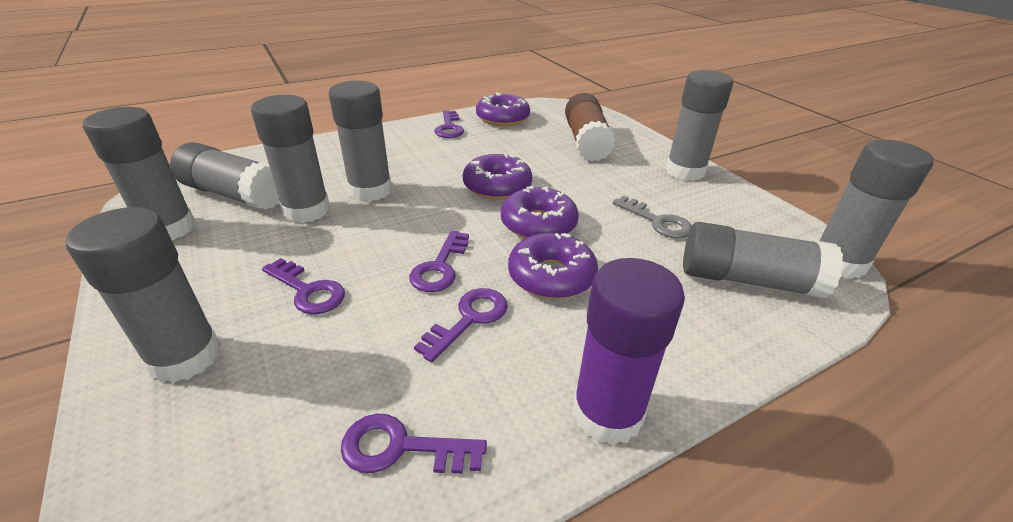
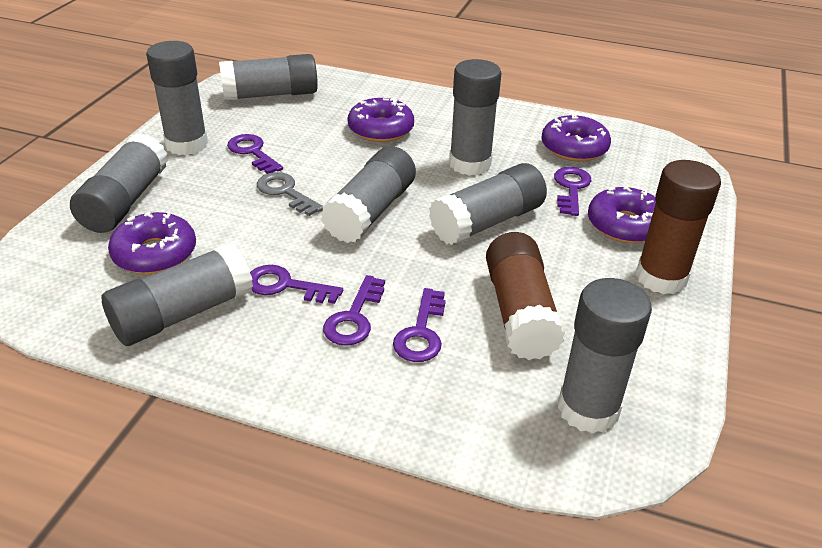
brown glue stick: [565,93,616,162] = 1 -> [486,232,565,360] [636,160,721,294] = 2
purple glue stick: [572,258,685,445] = 1 -> none = 0

